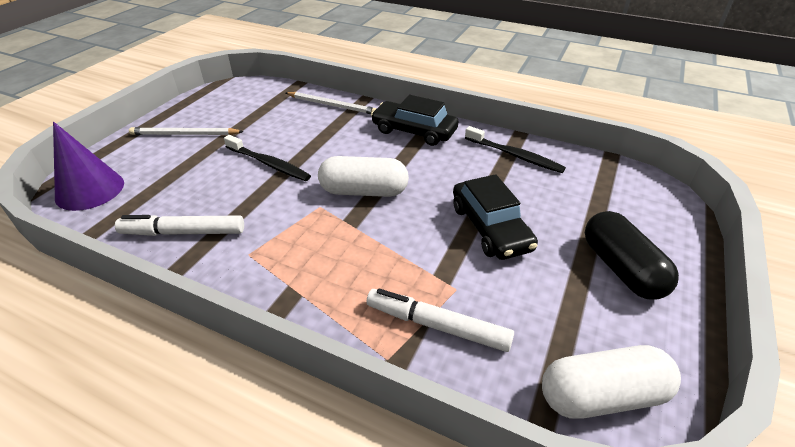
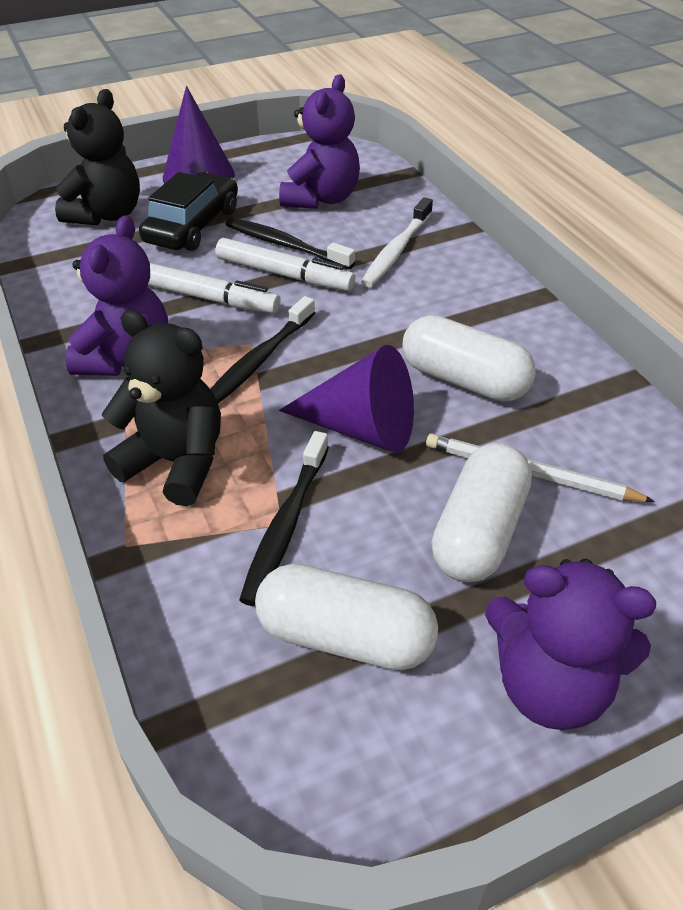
black capsule: [585,211,679,300] = 1 -> none = 0
black car: [371,95,458,146] [453,174,538,260] = 2 -> [139,172,238,251] = 1
black teddy bear: none = 0 -> [55,89,140,225] [102,310,221,506] = 2
black toothbrush: [224,135,311,181] [465,126,566,173] = 2 -> [210,296,315,403] [225,218,355,269] [239,431,329,606] = 3
purple cone: [53,122,124,211] = 1 -> [163,86,235,184] [279,345,414,453] = 2
purple teddy bear: none = 0 -> [66,215,168,376] [279,74,360,209] [485,559,656,730] = 3
white capsule: [318,156,409,197] [542,345,681,419] = 2 -> [255,564,438,670] [403,315,536,402] [431,443,532,582] = 3
white pencil: [129,127,244,135] [286,92,377,114] = 2 -> [426,433,655,502] = 1
white toothbrush: none = 0 -> [361,197,433,287] = 1

